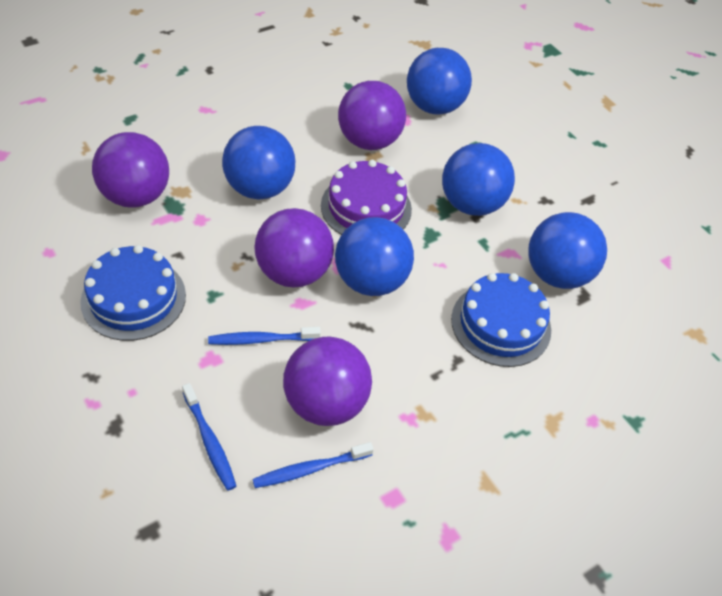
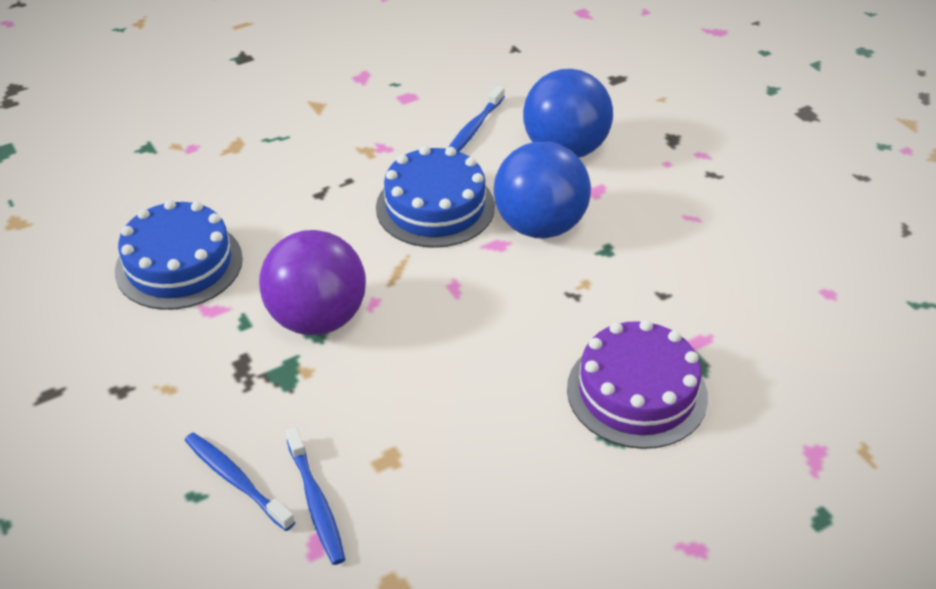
blue ball: [222,126,295,200] [335,217,414,296] [407,48,472,115] [442,143,515,216] [528,212,607,289] = 5 -> [494,142,591,238] [523,69,613,158] = 2
purple ball: [92,132,169,207] [254,208,334,288] [283,337,372,426] [338,81,406,150] = 4 -> [259,230,366,335] = 1

